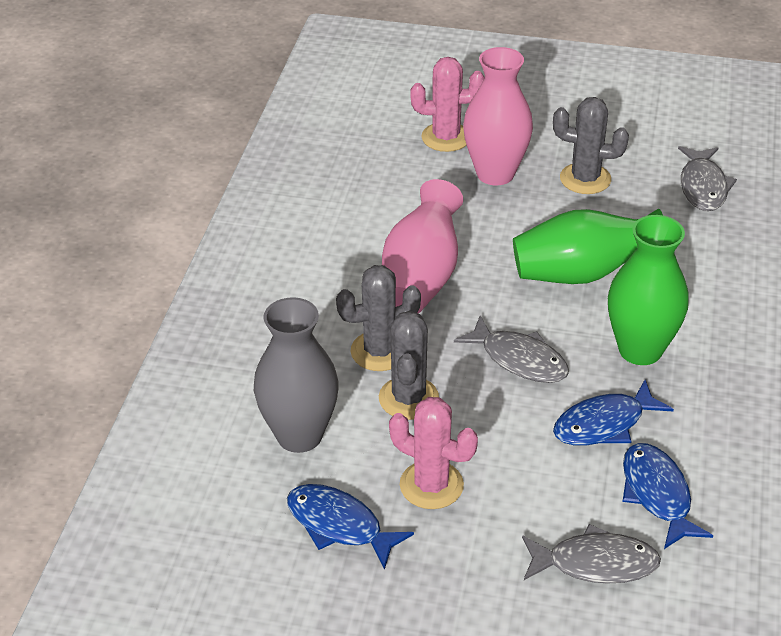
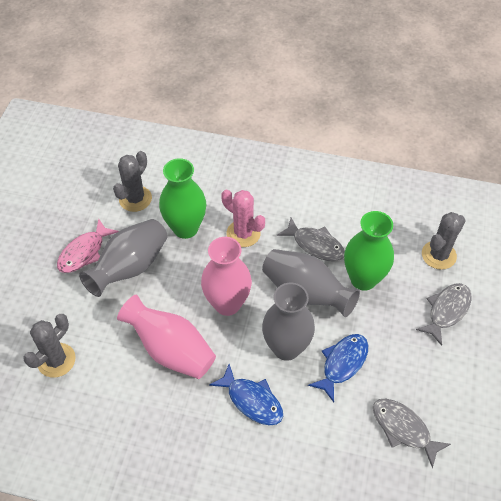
blue fish: [287,484,414,570] [553,380,674,446] [622,443,713,549] = 3 -> [209,364,283,425] [308,334,368,402] = 2
grey vase: [254,297,339,453] = 1 -> [79,219,168,297] [262,249,360,317] [262,283,315,361] = 3
pink cactus: [389,397,478,509] [410,57,485,152] = 2 -> [221,190,265,247] = 1
pink fish: none = 0 -> [57,219,119,273] = 1

